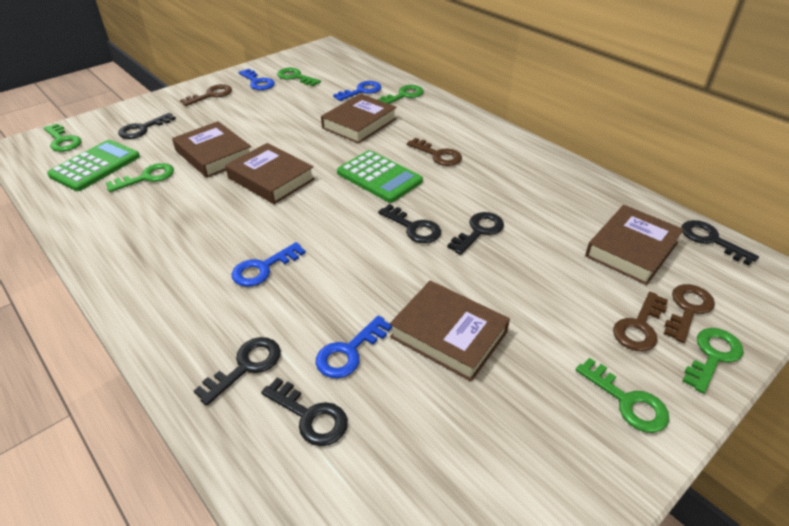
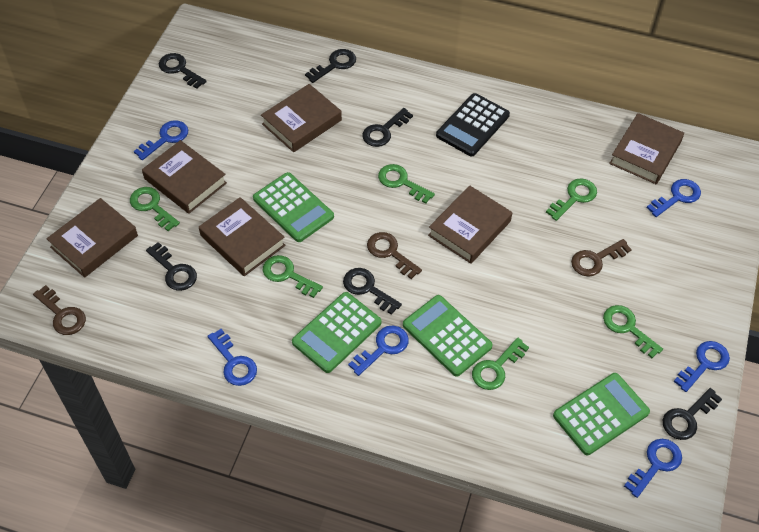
black calculator: none = 0 -> [436,93,510,156] = 1
blue key: [232,242,306,287] [239,69,275,90] [316,315,392,378] [333,81,381,101] = 4 -> [134,120,188,160] [208,329,257,386] [348,325,409,376] [624,439,682,498] [647,179,701,217] [674,341,730,392] = 6
brown book: [172,121,251,178] [225,143,315,204] [321,94,397,144] [390,281,510,382] [585,205,684,285] = 5 -> [46,198,138,278] [142,140,227,214] [199,197,286,276] [261,84,342,152] [428,186,512,264] [609,113,684,184] = 6
brown key: [180,84,232,106] [407,138,462,166] [613,292,668,351] [664,284,715,343] = 4 -> [33,285,86,335] [367,232,422,279] [571,239,632,276] = 3
green calculator: [47,140,140,191] [337,150,423,203] = 2 -> [253,172,334,242] [292,292,382,373] [403,295,493,377] [553,373,650,455] = 4

